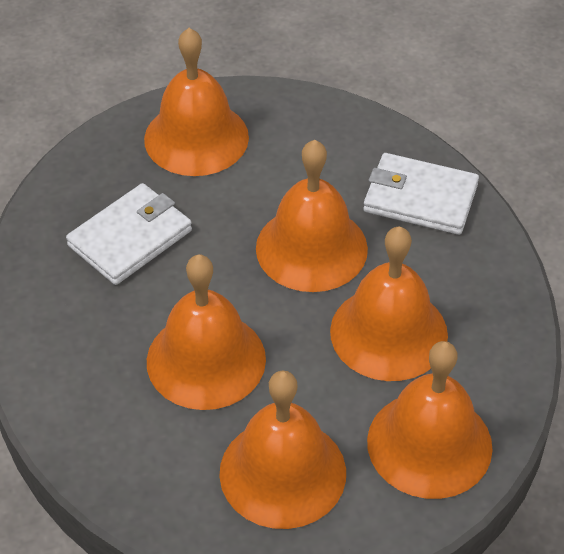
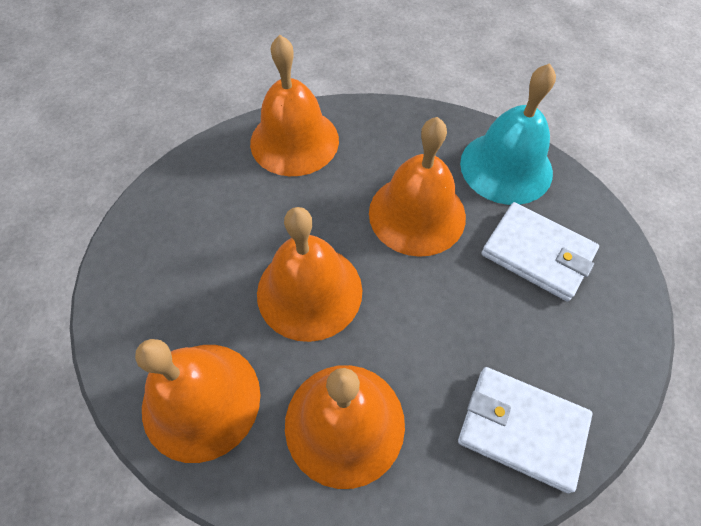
orange bell: [144,28,249,176] [147,255,266,410] [219,371,346,529] [256,140,368,292] [330,226,448,381] [367,341,493,499] = 6 -> [135,339,260,463] [250,35,339,176] [257,207,362,342] [285,365,405,489] [369,117,466,257] = 5
turquoise bell: none = 0 -> [460,64,556,205] = 1

